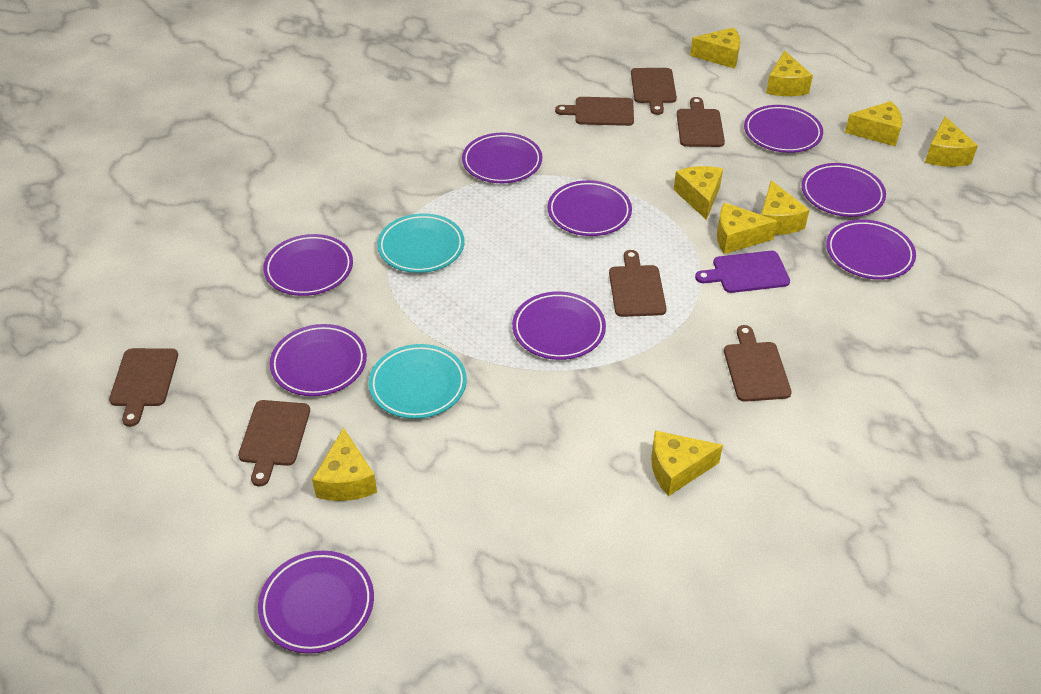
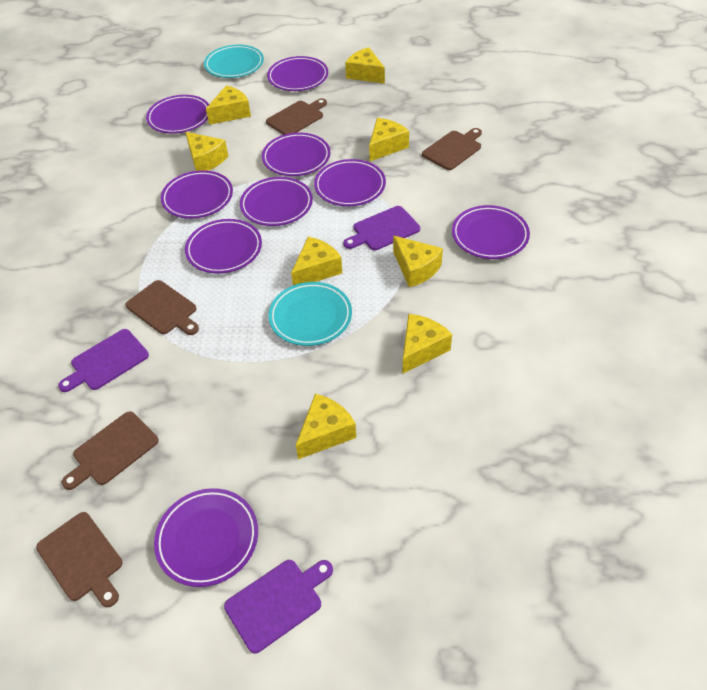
brown cutting board: [109,348,178,427] [238,400,310,486] [555,97,634,126] [609,250,666,317] [631,68,677,115] [677,97,725,147] [724,325,792,402] = 7 -> [36,512,122,607] [62,411,158,490] [126,280,199,335] [266,98,327,135] [422,128,482,170] = 5
purple cutting board: [695,251,790,293] = 1 -> [58,329,149,392] [224,560,333,653] [343,206,420,250] = 3
yellow cheese: [312,427,377,501] [651,431,723,496] [674,166,723,220] [690,27,740,68] [717,203,777,254] [761,180,809,235] [766,50,813,96] [845,101,902,146] [925,117,978,167] = 9 -> [185,132,228,171] [206,85,251,125] [291,237,342,285] [296,394,356,459] [345,47,385,84] [369,118,409,161] [393,236,443,287] [402,314,452,374] = 8

